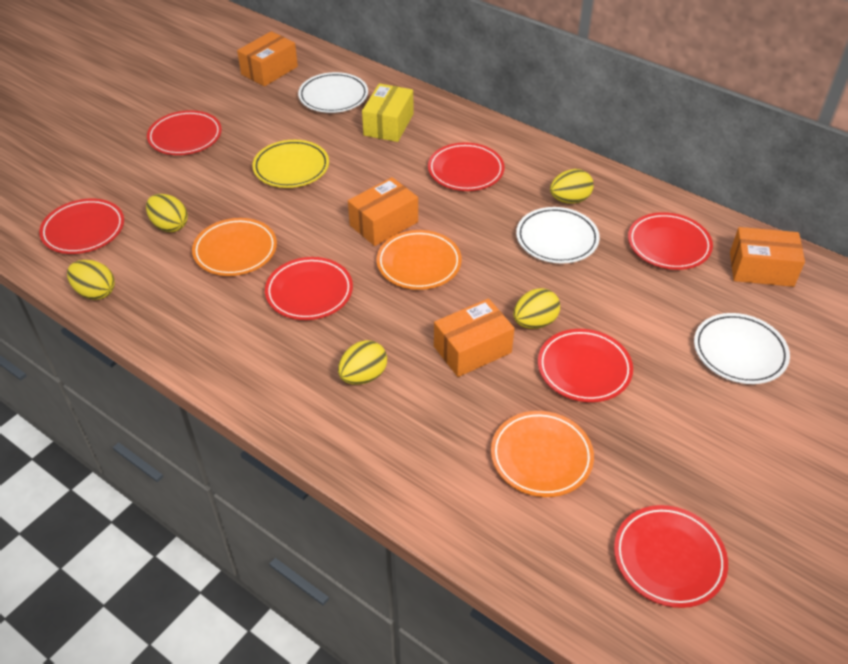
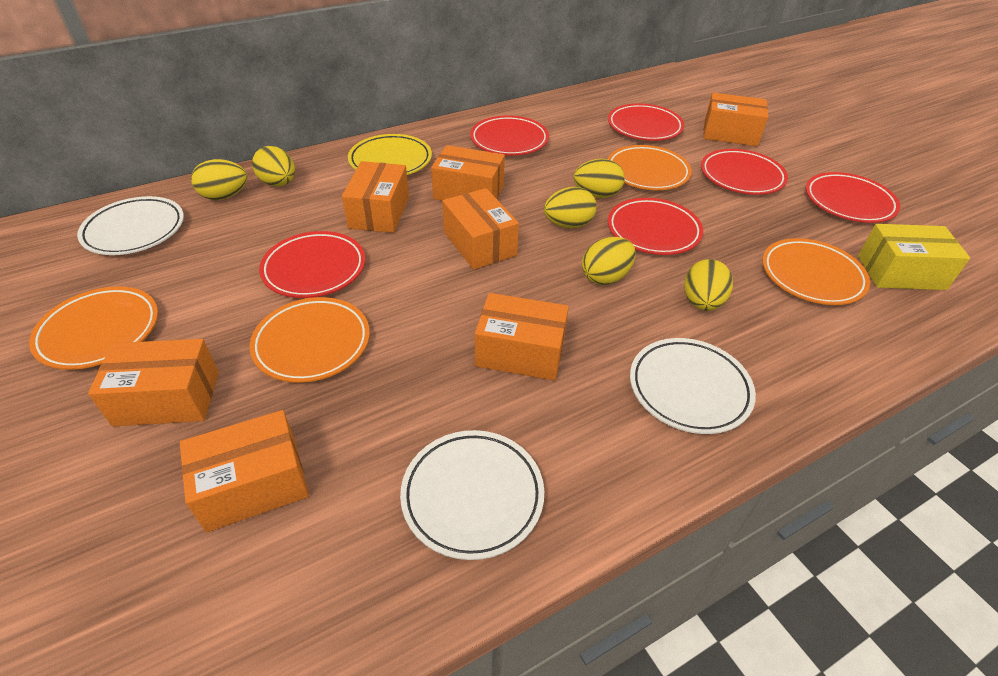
orange box: [237,31,298,86] [348,177,418,246] [434,298,514,377] [730,227,805,287] = 4 -> [88,339,219,426] [180,410,309,532] [342,161,409,233] [431,145,505,201] [442,188,519,270] [475,293,569,381] [703,93,768,146] = 7
orange plate: [192,218,277,276] [376,230,462,290] [491,411,594,497] = 3 -> [29,286,158,370] [249,297,370,383] [608,145,692,190] [762,238,870,305] = 4
red plate: [39,199,124,254] [147,110,222,155] [265,257,353,320] [428,142,504,191] [538,329,633,402] [614,505,728,608] [628,212,713,270] = 7 -> [259,231,365,298] [470,116,549,155] [608,103,684,141] [608,198,703,255] [701,149,788,195] [805,172,900,223] = 6
yellow egg: [67,260,115,300] [146,194,188,232] [338,340,387,385] [513,288,560,329] [550,169,594,204] = 5 -> [191,159,247,200] [252,146,295,186] [544,187,596,228] [574,159,625,198] [582,237,636,285] [684,259,733,311] = 6

